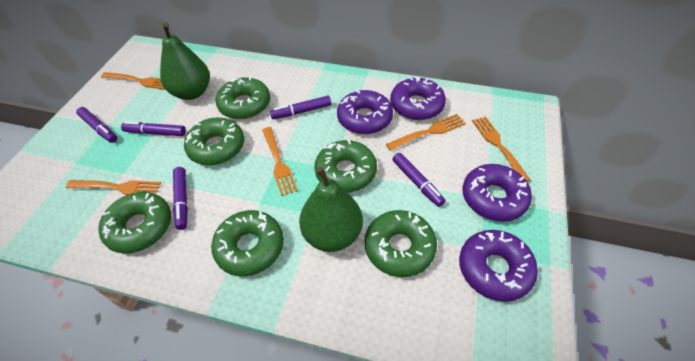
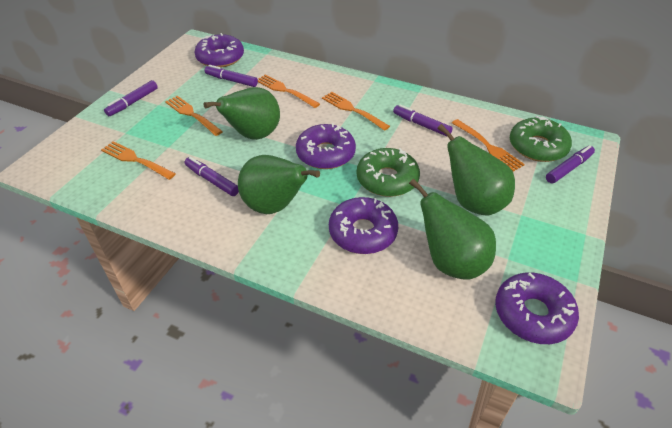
green donut: [98,192,171,254] [184,117,244,165] [211,210,284,276] [215,77,270,119] [314,140,377,193] [365,210,437,277] = 6 -> [357,148,420,197] [510,116,572,162] = 2
green pear: [160,23,210,100] [299,167,363,252] = 2 -> [203,87,280,140] [238,155,320,214] [409,178,496,280] [437,124,515,216] = 4

